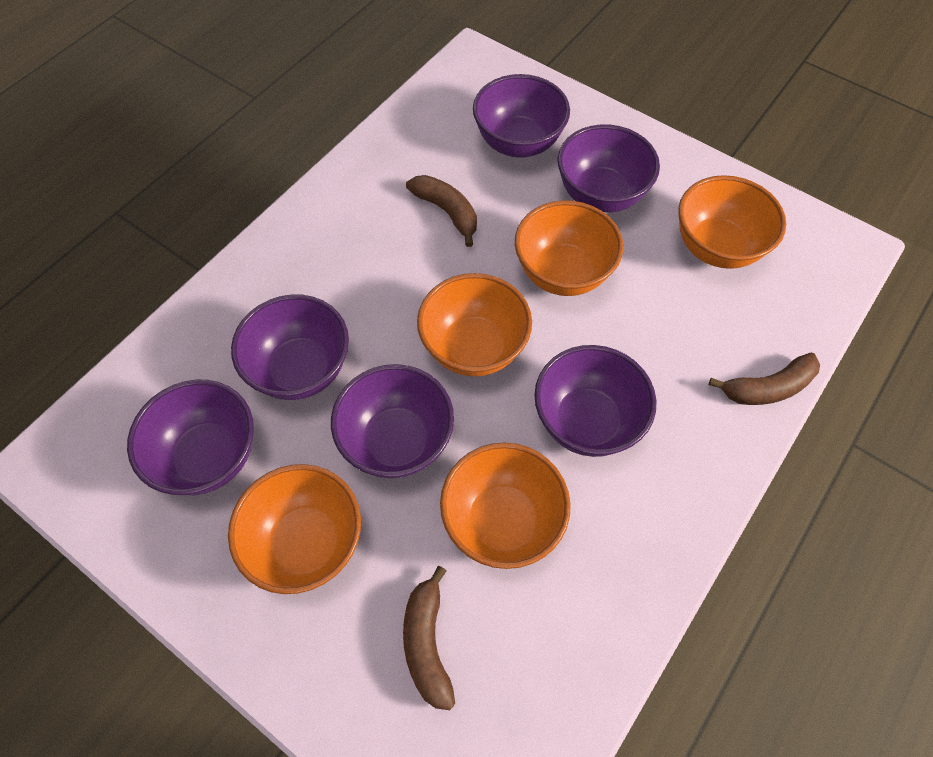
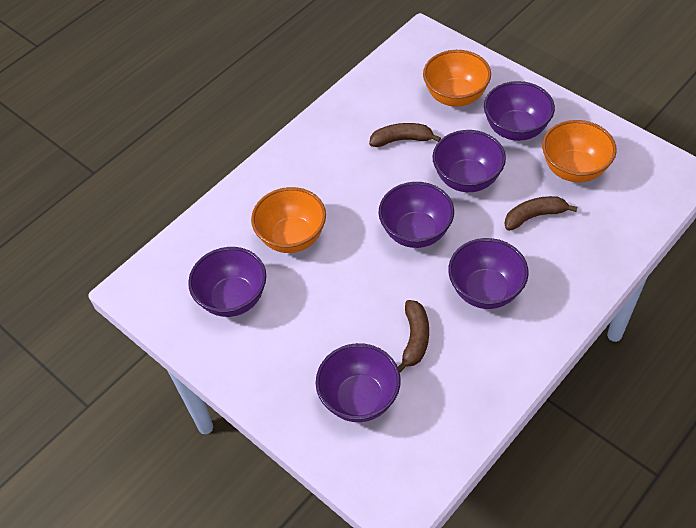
orange bowl: [228,464,361,594] [417,273,532,377] [440,443,571,569] [515,200,623,296] [678,175,786,269] = 5 -> [251,187,326,253] [423,50,491,107] [542,120,617,182] = 3

